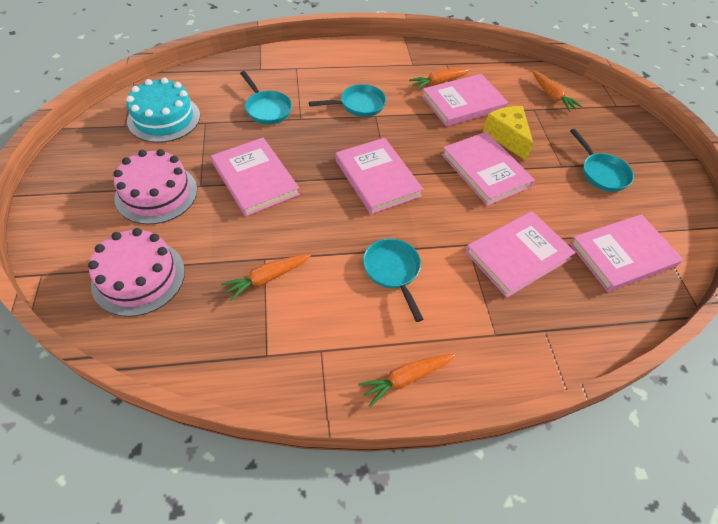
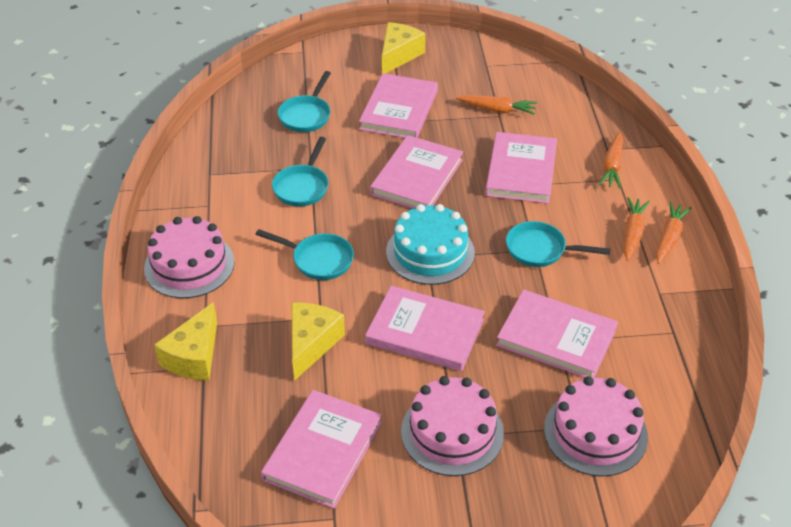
pink cake: [88,228,185,317] [113,149,197,225] = 2 -> [144,216,235,298] [401,376,504,476] [544,376,648,477] = 3
yellow cheese: [483,106,534,161] = 1 -> [154,302,217,381] [291,303,345,381] [382,22,426,74] = 3

